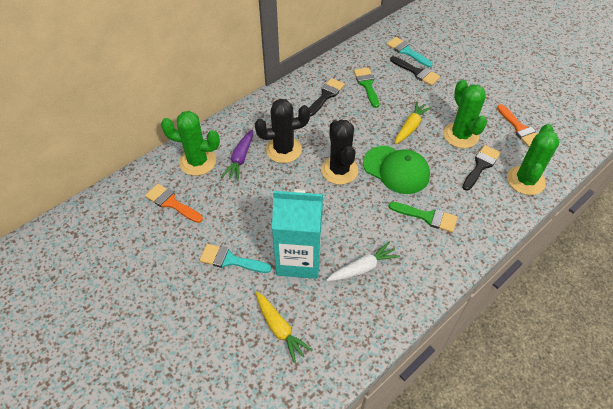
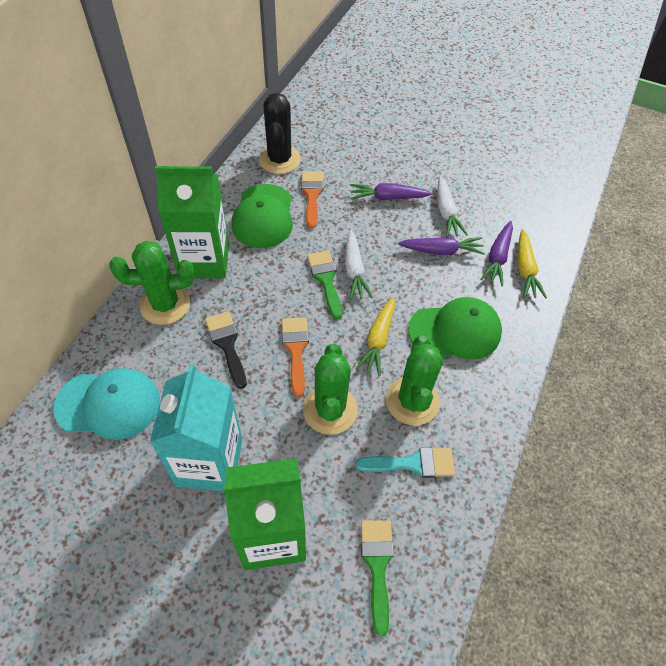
black brush: [309,78,345,116] [390,56,440,86] [462,145,501,191] = 3 -> [205,311,247,389] = 1
black cactus: [255,99,310,163] [321,119,358,185] = 2 -> [259,93,301,174] = 1
green cap: [363,146,430,194] = 1 -> [232,184,293,248] [408,297,502,359] = 2
green carton: none = 0 -> [155,166,229,278] [223,458,306,570] = 2
purple carrot: [221,129,253,181] = 1 -> [350,183,431,200] [398,237,485,255] [480,221,513,286] = 3
turquoise brush: [199,244,272,273] [386,37,433,67] = 2 -> [355,447,455,478] = 1
turquoise cap: none = 0 -> [53,368,160,440] = 1
white carrot: [326,242,400,281] = 1 -> [345,230,373,300] [437,176,468,237] = 2

